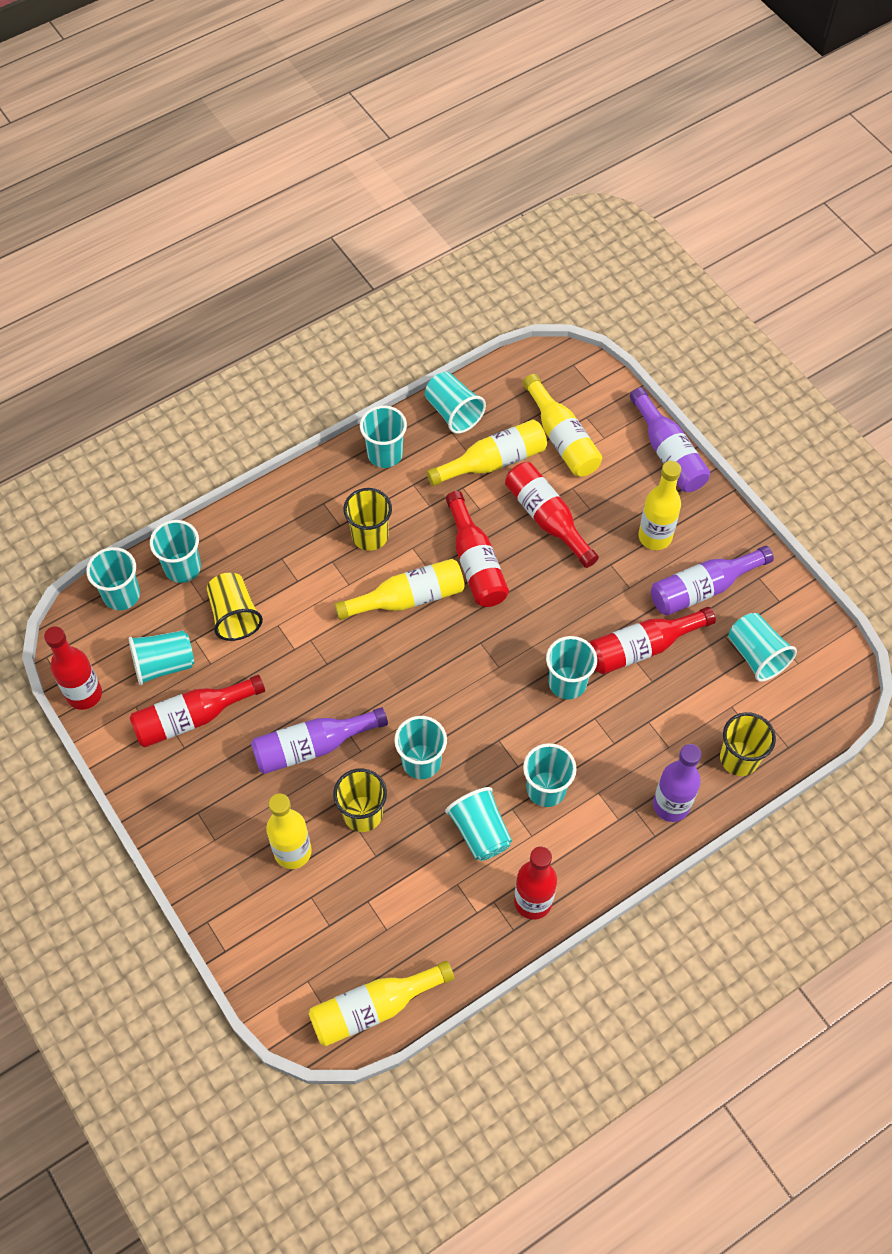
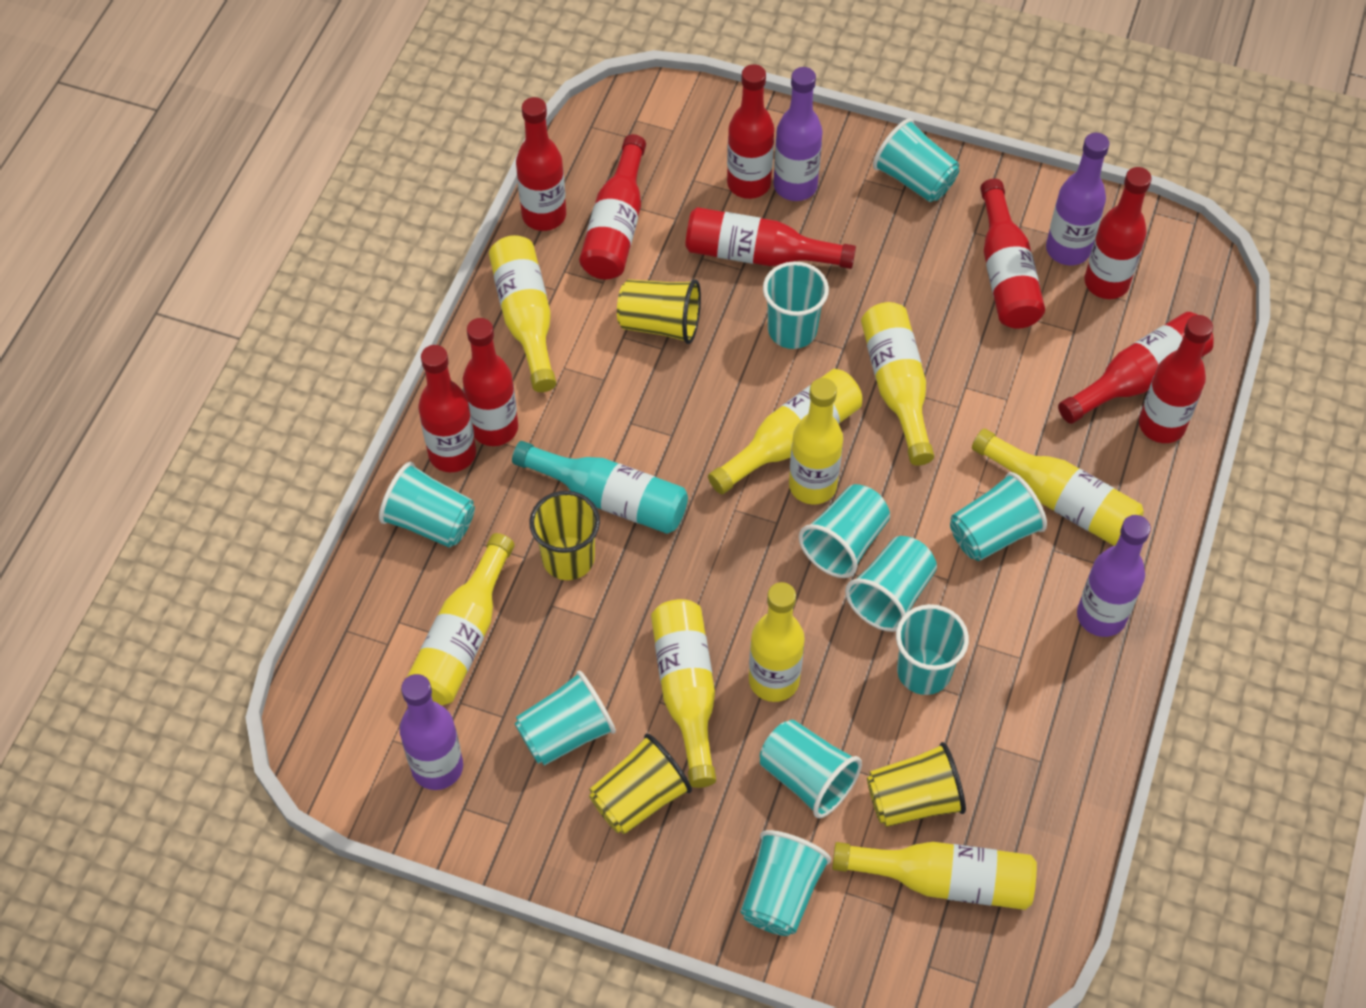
red bottle: [44,626,102,710] [130,675,265,747] [446,491,509,607] [505,462,599,568] [514,847,557,920] [590,607,716,674] = 6 -> [418,345,476,472] [463,318,518,446] [516,97,566,231] [579,134,646,279] [685,207,856,269] [727,64,774,199] [980,179,1045,329] [1058,312,1214,424] [1085,167,1152,299] [1139,315,1213,443] = 10
turquoise bottle: none = 0 -> [512,441,688,534] = 1
yellow bottle: [266,793,312,869] [308,960,455,1046] [334,559,465,620] [426,419,547,486] [523,374,602,477] [638,461,681,550] = 6 -> [407,533,515,705] [489,235,556,392] [651,599,716,788] [708,369,862,494] [749,582,805,702] [789,378,843,505] [832,842,1037,910] [861,302,934,466] [972,428,1144,546] = 9

